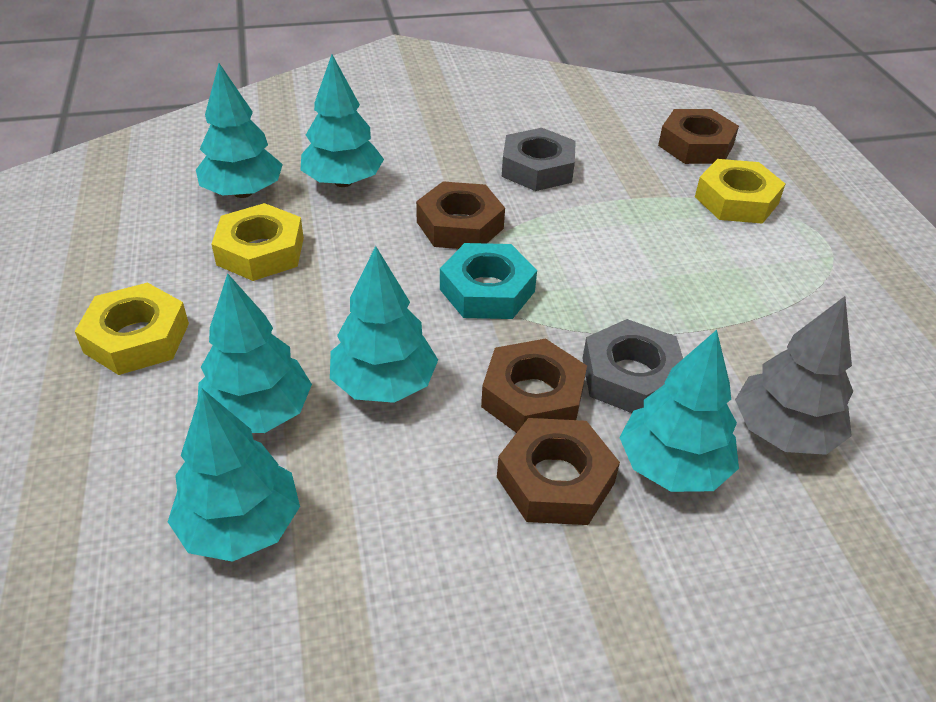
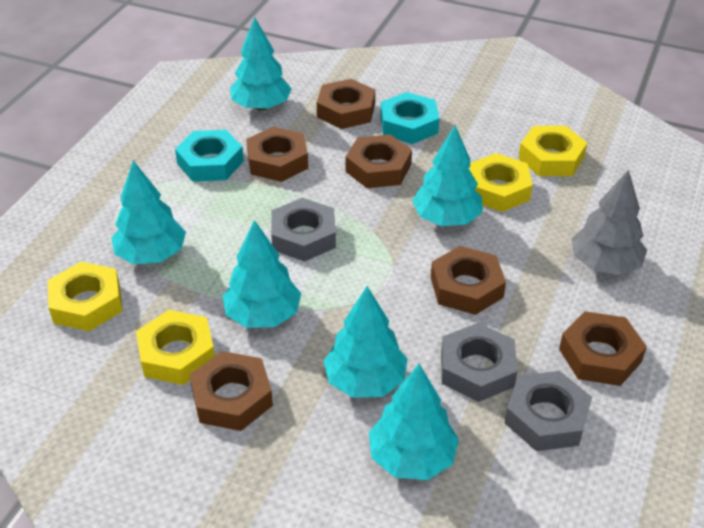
brown nut: [416,181,505,249] [481,338,587,433] [497,418,620,525] [658,109,739,164] = 4 -> [189,351,273,431] [246,127,308,182] [317,79,375,129] [346,134,412,188] [431,246,506,315] [559,311,647,386] = 6
grey nut: [502,128,576,191] [582,319,683,413] = 2 -> [271,198,336,262] [441,323,517,402] [505,371,592,451] = 3
turquoise nut: [440,243,537,319] = 1 -> [175,130,244,182] [381,92,439,144] = 2
yellow nut: [75,283,189,375] [212,203,304,281] [695,159,785,224] = 3 -> [48,262,123,331] [136,310,215,385] [468,153,533,212] [518,126,587,176] = 4

